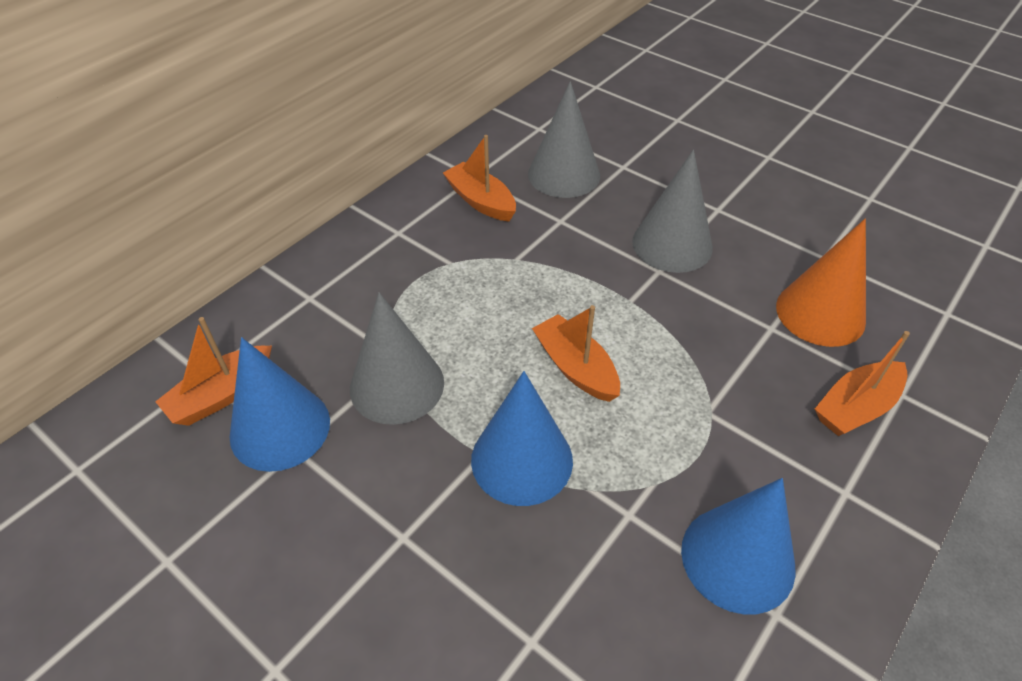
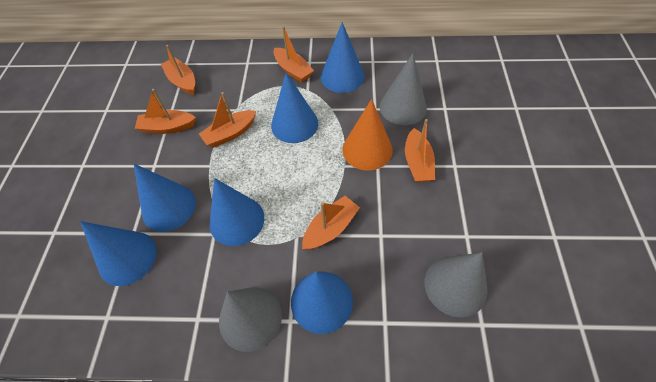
blue cone: [229,337,330,472] [471,371,573,506] [681,478,796,614] = 3 -> [80,221,157,286] [134,164,196,232] [210,178,264,246] [271,73,318,143] [291,271,353,334] [321,22,364,93] = 6
orange boat: [155,317,272,426] [443,135,516,221] [532,305,620,402] [815,331,910,436] = 4 -> [135,89,196,134] [161,45,195,95] [199,92,256,147] [273,26,314,83] [302,196,360,250] [405,119,435,182] = 6

